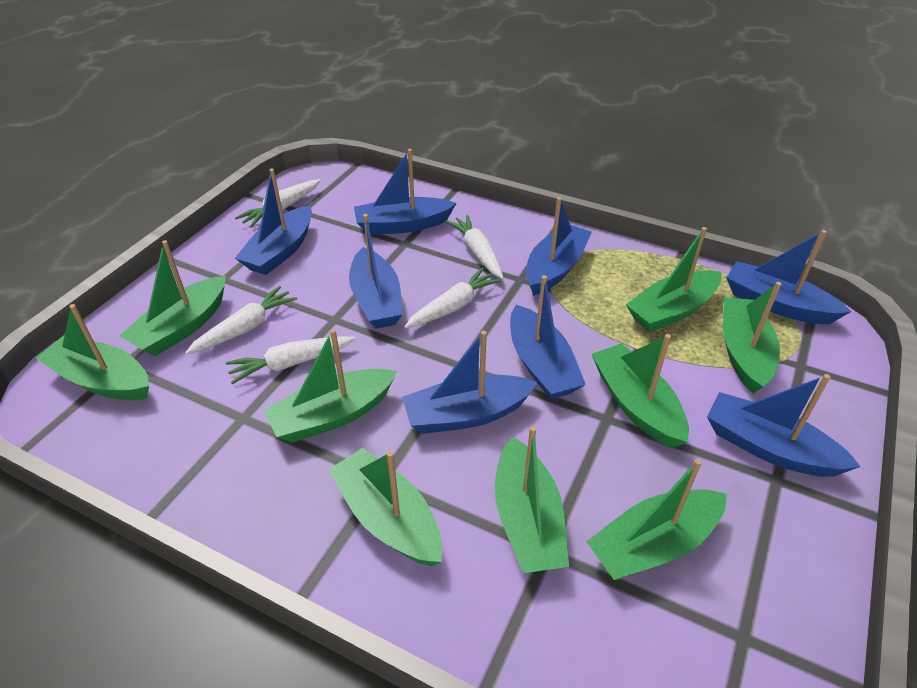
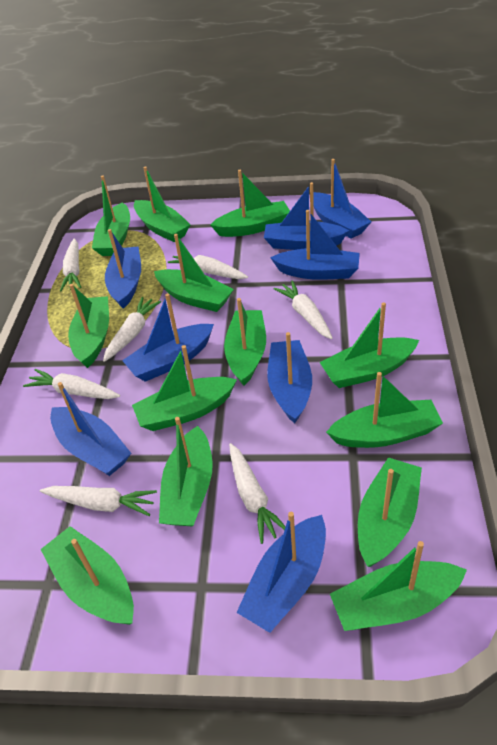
green boat: [36,304,149,400] [120,240,226,356] [263,329,397,443] [328,448,442,566] [495,426,569,573] [586,459,727,580] [592,334,689,448] [626,227,722,332] [723,282,781,394] = 9 -> [40,526,134,625] [68,284,109,368] [92,175,130,256] [132,345,237,431] [134,167,191,242] [154,234,234,312] [159,417,213,526] [210,170,290,237] [224,298,266,386] [319,302,419,388] [326,372,443,448] [330,541,467,631] [358,457,422,567] = 13
white carrot: [185,286,297,355] [226,336,356,384] [235,179,321,228] [404,268,502,328] [445,215,504,279] = 5 -> [23,369,120,399] [40,486,157,516] [60,238,82,291] [103,297,161,362] [168,255,248,279] [229,443,286,544] [274,280,333,339] = 7

